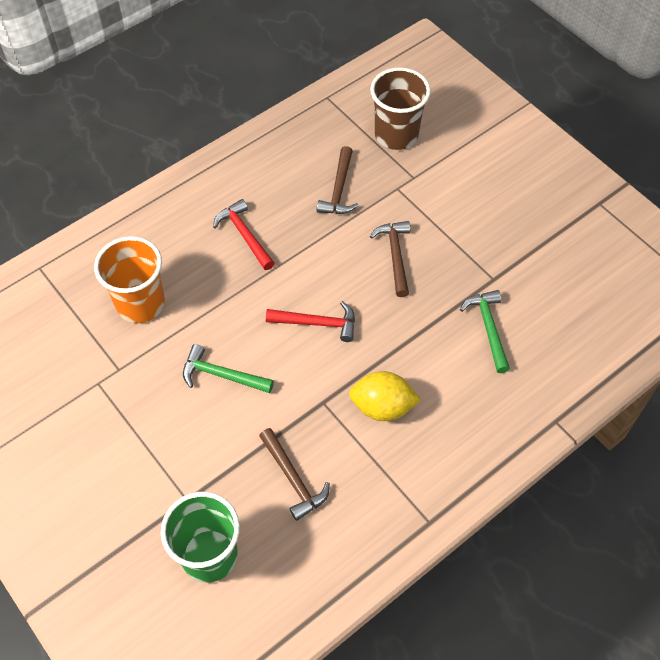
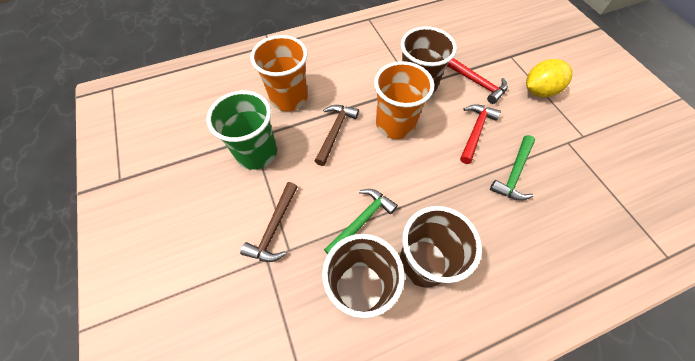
brown cup: [370,68,431,150] = 1 -> [322,234,405,318] [400,206,482,288] [401,26,457,101] = 3
brown hammer: [259,428,330,521] [317,146,359,214] [370,221,410,297] = 3 -> [240,182,298,262] [315,105,359,166] = 2
orange cup: [94,236,165,323] = 1 -> [250,35,308,111] [374,61,434,139] = 2

